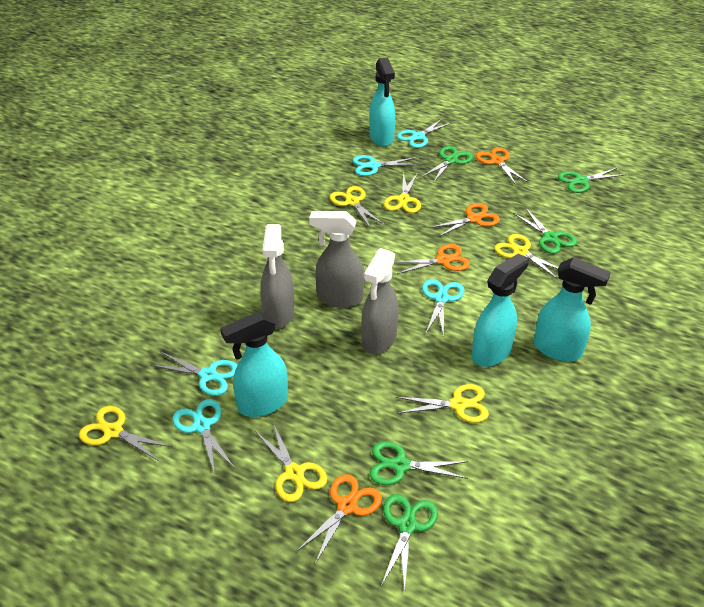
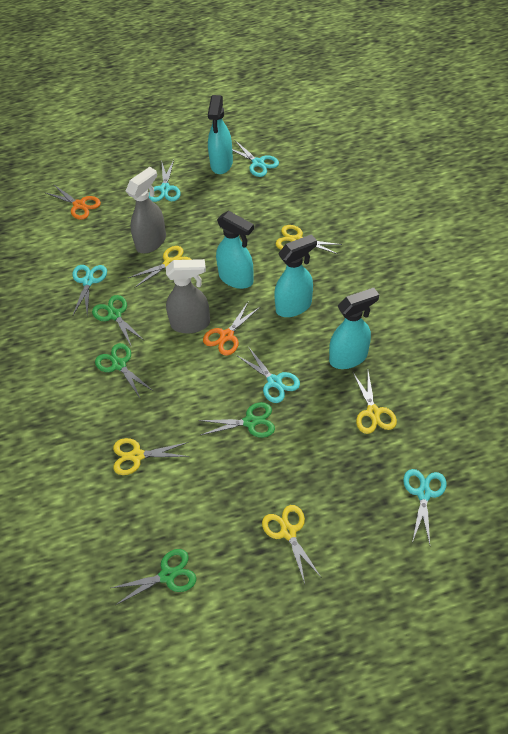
green scissors: [370,441,468,485] [381,494,438,592] [421,146,473,182] [513,209,577,254] [558,168,626,193] = 5 -> [92,295,145,347] [95,343,153,398] [111,549,196,605] [199,402,275,438] = 4
grey spray bottle: [260,224,294,329] [309,211,364,308] [361,248,399,354] = 3 -> [126,167,166,253] [166,259,210,333] = 2
orange scissors: [297,474,382,564] [394,244,470,274] [429,203,500,237] [476,147,528,185] = 4 -> [44,184,101,220] [203,301,261,356] = 2
yellow scissors: [79,406,172,461] [255,423,327,502] [330,186,384,227] [384,172,421,213] [396,384,489,423] [494,234,558,279] = 6 -> [113,438,189,475] [128,246,192,288] [262,505,321,584] [276,225,342,254] [353,371,397,434] = 5

